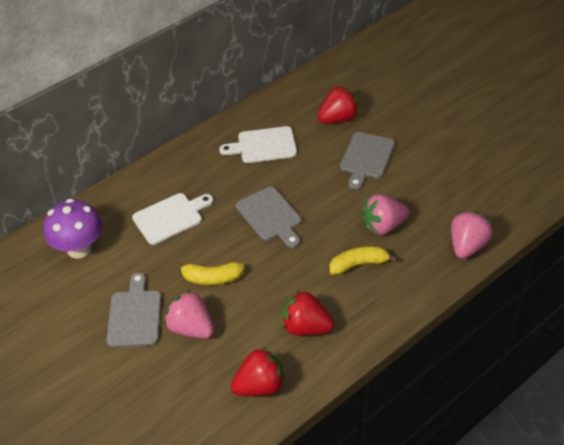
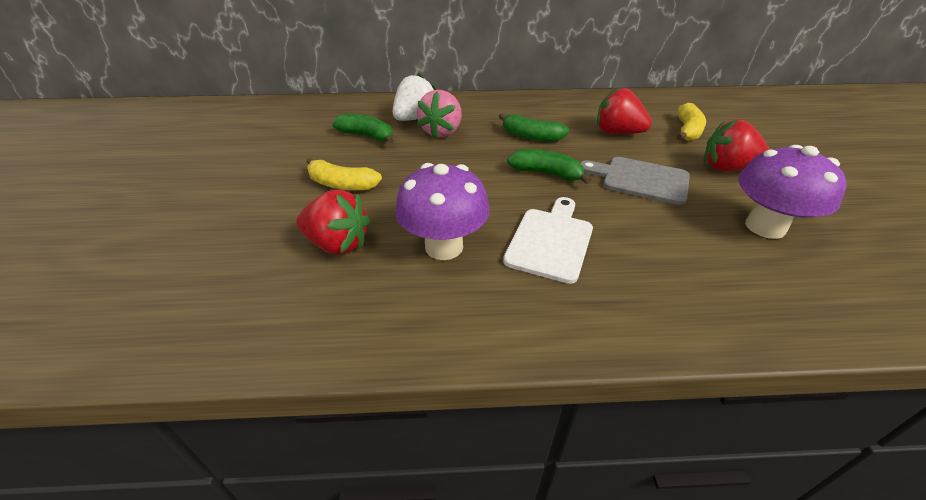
green banana: none = 0 -> [332,114,394,144] [499,113,569,142] [507,149,591,184] = 3
grey cutting board: [106,273,161,347] [236,187,301,248] [340,132,395,190] = 3 -> [581,157,690,205] = 1
pink strawberry: [164,290,214,339] [362,194,409,235] [451,211,493,259] = 3 -> [417,90,462,138] = 1
purple mushroom: [43,199,102,259] = 1 -> [395,163,490,260] [738,145,847,239] = 2
white cutting board: [132,193,213,245] [219,126,297,163] = 2 -> [503,197,593,284] = 1
white strawberry: none = 0 -> [393,73,435,121] = 1

